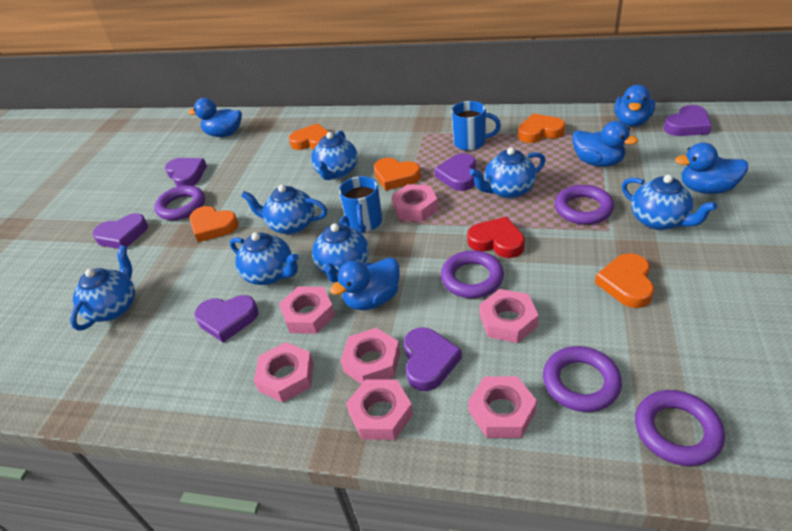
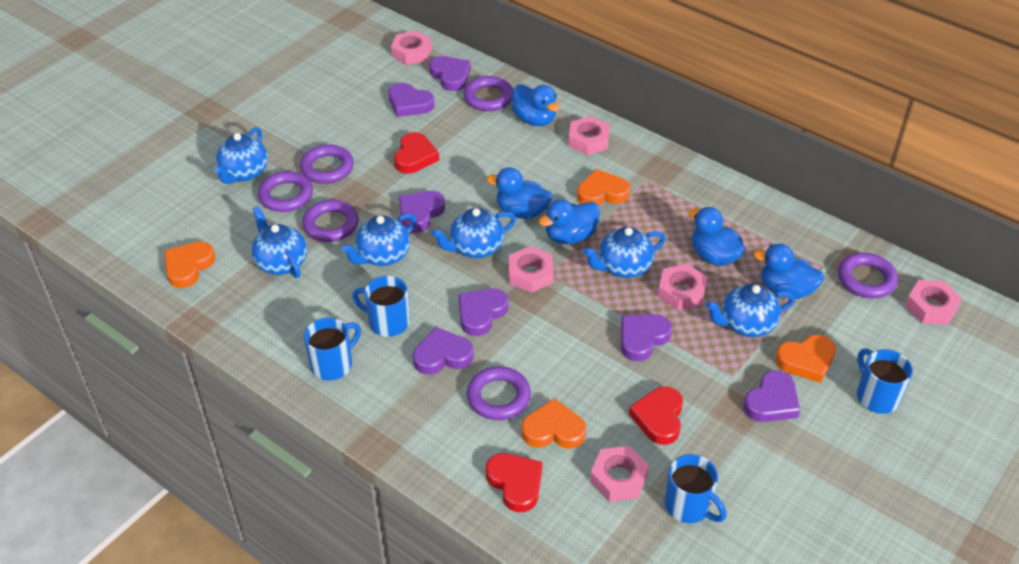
blue mug: [339,176,382,233] [451,101,501,151] = 2 -> [304,318,361,380] [352,276,410,337] [665,454,727,523] [857,348,913,414] = 4
blue teapot: [70,245,135,331] [230,232,299,285] [241,185,327,235] [311,131,358,180] [312,216,369,282] [469,147,546,198] [622,175,717,230] = 7 -> [214,127,268,184] [251,206,307,278] [341,213,416,266] [431,208,516,258] [583,227,666,278] [706,284,795,337] = 6
orange heart: [189,206,238,242] [289,123,329,150] [374,158,421,191] [518,113,565,143] [595,253,654,308] = 5 -> [164,242,215,288] [521,398,586,449] [577,169,630,206] [775,335,836,383] = 4
pink nut: [254,342,313,403] [279,287,335,334] [340,328,400,384] [346,379,413,440] [392,184,438,222] [468,376,537,438] [480,289,539,343] = 7 -> [391,31,432,65] [509,246,554,293] [568,116,610,155] [590,446,649,502] [658,264,707,310] [905,280,962,325] = 6
purple heart: [92,213,148,249] [165,158,207,187] [195,295,258,342] [404,327,462,391] [434,153,476,191] [664,105,712,136] = 6 -> [389,83,434,117] [399,191,445,233] [413,327,473,375] [429,56,471,91] [459,289,508,336] [621,314,672,361] [743,370,800,422] = 7
purple ring: [154,185,205,220] [441,250,504,298] [543,346,622,412] [555,185,614,225] [635,390,725,466] = 5 -> [258,171,313,212] [300,144,354,184] [302,200,359,242] [464,76,513,111] [467,366,531,420] [838,253,898,298] = 6
red heart: [467,217,525,258] = 1 -> [394,132,439,174] [486,453,542,512] [629,387,683,445] = 3

